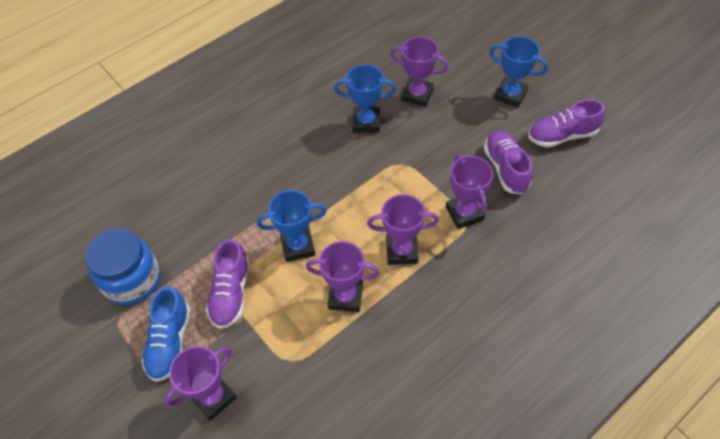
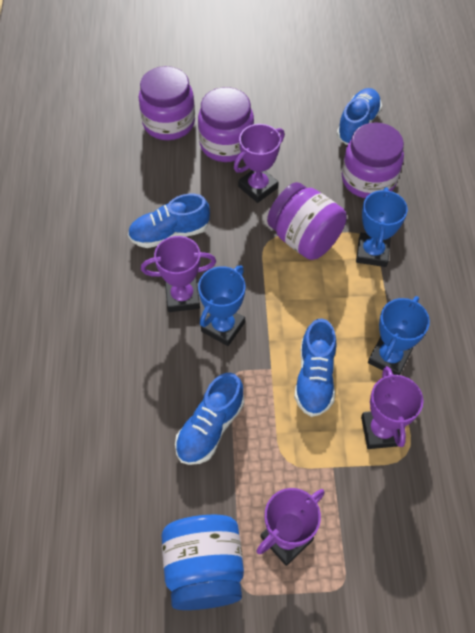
blue shoe: [141,286,190,382] = 1 -> [128,194,210,248] [175,373,244,465] [294,318,336,417] [337,88,382,145] = 4
purple jar: none = 0 -> [139,66,195,140] [198,87,254,162] [267,182,347,260] [342,122,404,198] = 4
purple shoe: [206,239,250,329] [484,131,533,194] [528,99,605,148] = 3 -> none = 0
purple trophy: [164,346,237,421] [306,241,380,312] [367,194,439,265] [390,37,449,107] [446,154,493,229] = 5 -> [141,236,216,312] [234,124,285,203] [257,488,325,566] [361,366,423,449] = 4

